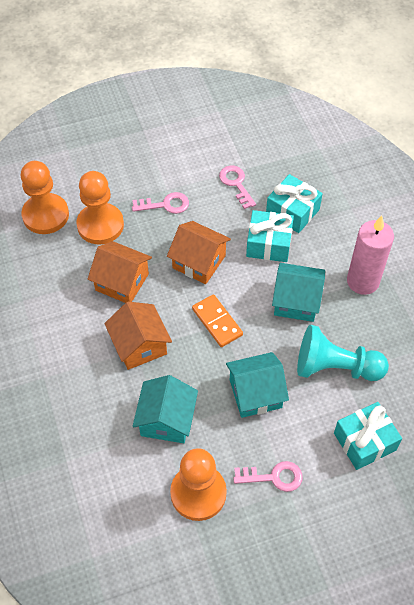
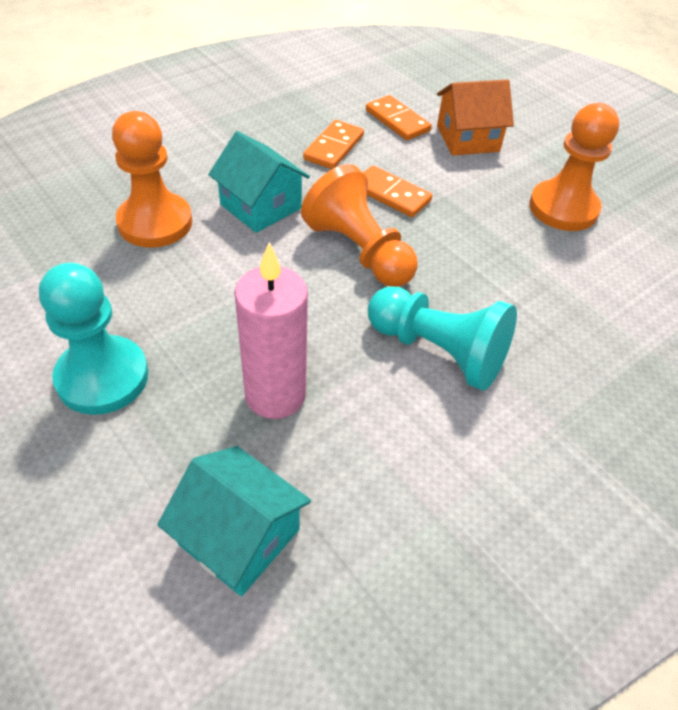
orange domino: [192,294,243,347] = 1 -> [303,120,364,169] [363,166,432,217] [366,95,432,140] = 3
orange house: [88,241,152,303] [104,301,172,370] [167,221,231,284] = 3 -> [437,79,514,155] = 1
pink key: [132,192,189,214] [219,166,256,209] [233,461,303,492] = 3 -> none = 0
turquoise gift: [246,210,294,262] [266,174,323,233] [334,402,402,470] = 3 -> none = 0
turquoise house: [133,375,198,443] [226,352,289,418] [272,263,325,322] = 3 -> [157,446,311,596] [208,131,310,233] = 2
turquoise pawn: [297,325,389,381] = 1 -> [39,263,149,415] [368,286,517,391] = 2

